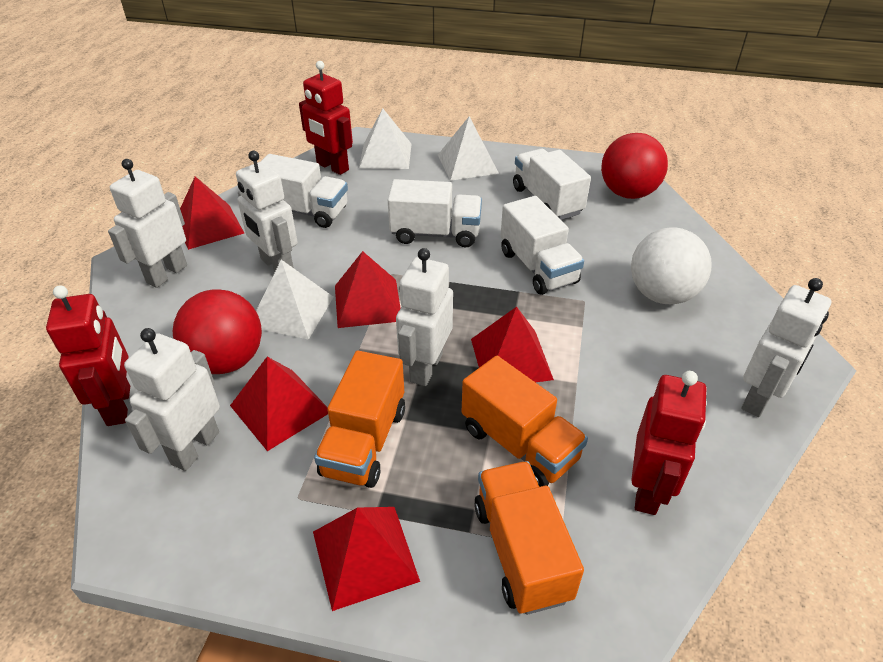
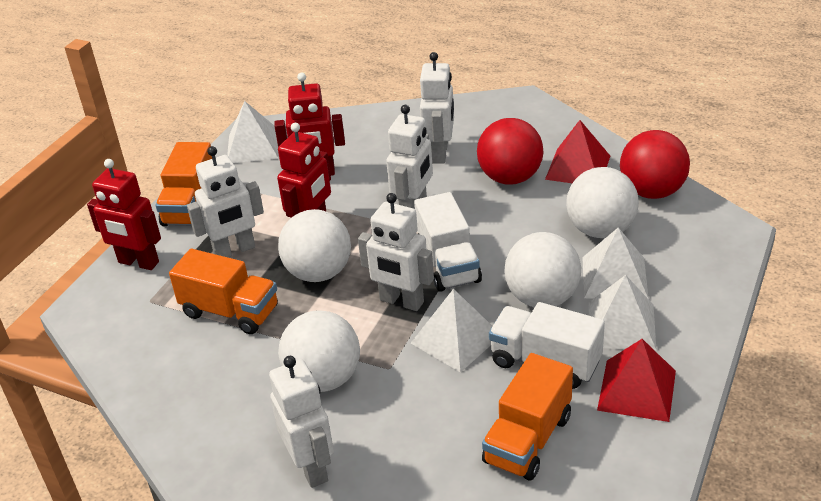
red pyramid: [180,177,244,250] [230,357,328,451] [313,507,420,611] [335,251,401,328] [471,307,554,382] = 5 -> [545,120,610,183] [597,339,676,422] = 2
white ball: [631,227,712,304] = 1 -> [278,209,351,282] [278,310,360,392] [505,232,581,308] [566,167,639,238] = 4
white pyramid: [256,260,334,340] [359,109,411,169] [438,116,499,181] = 3 -> [227,101,279,163] [411,289,492,373] [582,228,649,299] [589,275,656,350] = 4
white truck: [261,154,348,228] [388,179,482,247] [501,196,584,295] [513,149,591,220] = 4 -> [414,192,482,292] [489,302,605,389] = 2

